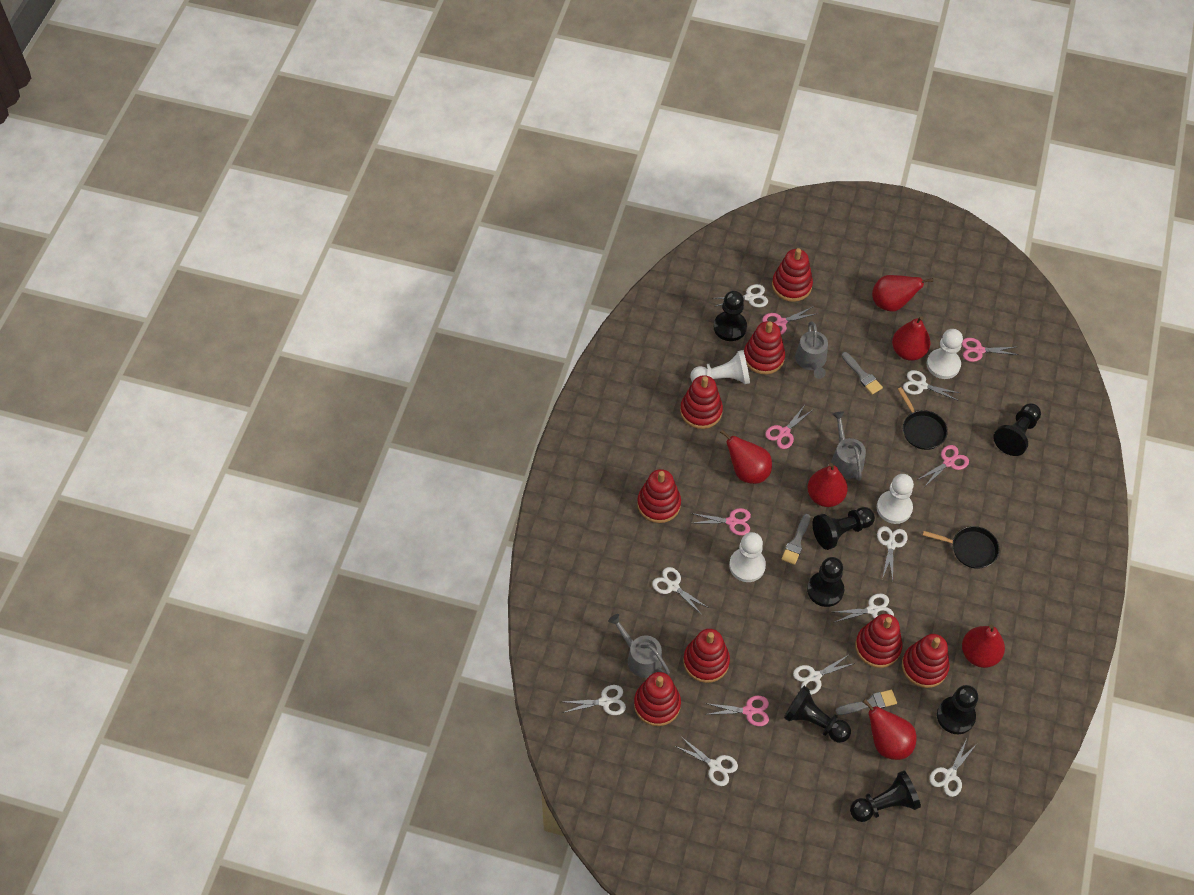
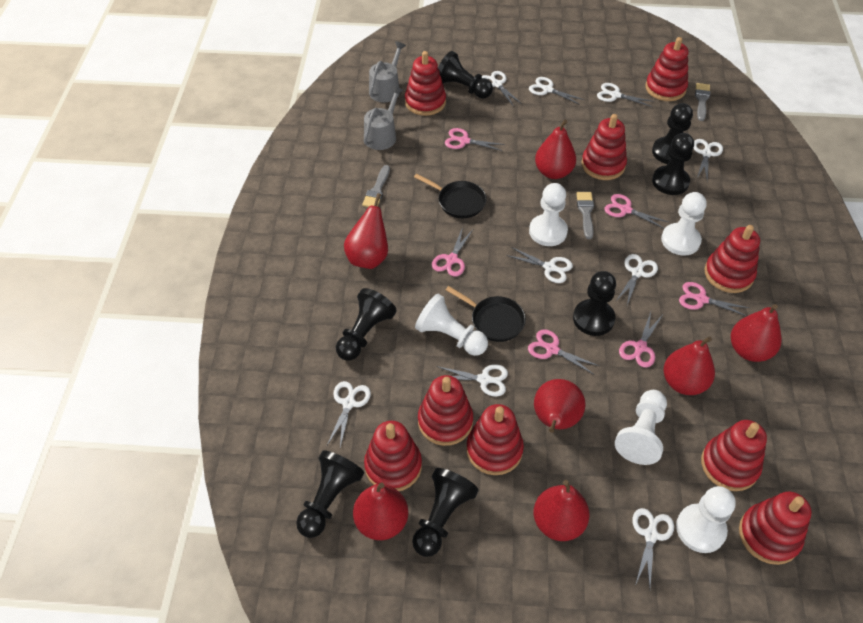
grey watering can: [608,614,670,678] [795,321,828,379] [831,412,866,481] = 3 -> [364,86,404,150] [369,41,406,102] = 2
red pear: [720,430,772,484] [807,463,848,507] [863,699,916,760] [872,275,933,311] [892,316,930,361] [962,625,1005,668] = 6 -> [344,193,388,269] [353,483,408,540] [533,480,590,541] [534,379,585,433] [535,120,576,179] [664,336,715,395] [731,304,782,362] = 7
red stacking toy: [634,672,681,726] [637,469,681,523] [680,375,723,429] [683,629,730,683] [744,321,785,374] [772,248,813,302] [855,614,903,668] [902,634,950,688] = 8 -> [364,421,422,491] [405,51,446,116] [418,375,473,446] [466,404,524,475] [581,114,627,180] [645,37,688,101] [701,420,767,491] [705,225,760,293] [739,492,812,565] = 9
white pawn: [690,350,750,384] [729,532,766,582] [877,474,914,524] [927,329,963,379] = 4 -> [415,294,488,356] [529,183,568,246] [615,390,667,465] [661,192,707,256] [676,486,736,553] = 5

